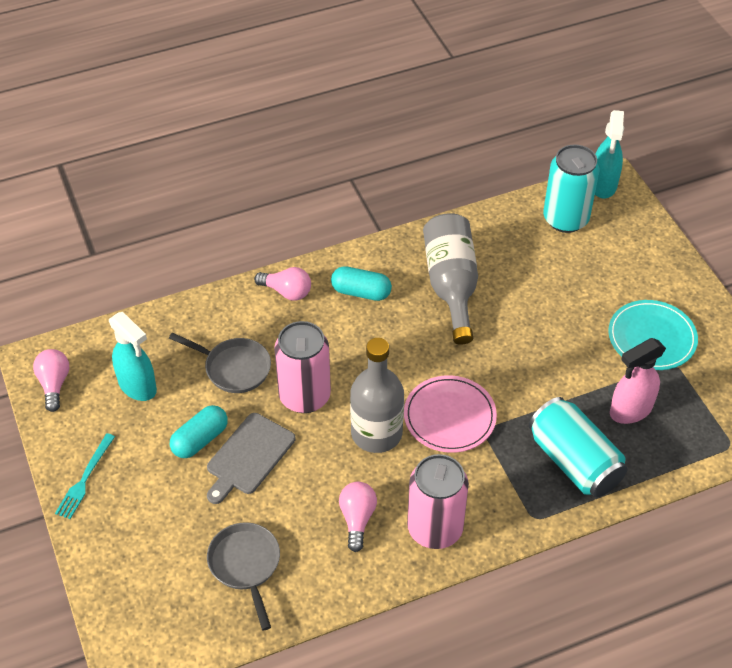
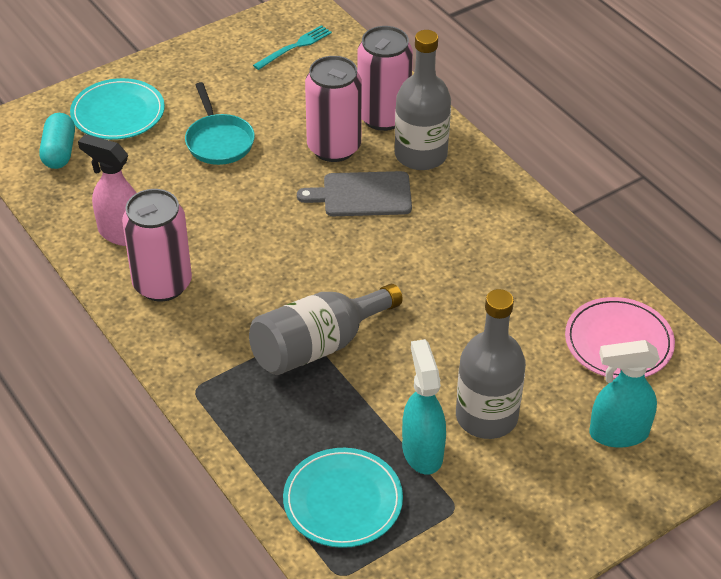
grey bottle: [350,338,404,453] [423,213,478,345] = 2 -> [249,284,403,375] [395,30,451,170] [456,289,526,439] = 3
grey pan: [169,333,271,393] [207,522,280,630] = 2 -> none = 0
pink can: [274,321,331,413] [407,454,469,549] = 2 -> [122,189,192,302] [305,56,362,162] [357,26,413,131] = 3
pink light bulb: [33,349,69,412] [254,267,311,301] [339,482,377,552] = 3 -> none = 0
turquoise can: [529,397,627,497] [543,145,599,233] = 2 -> none = 0
turquoise capsule: [170,405,228,458] [331,266,392,301] = 2 -> [39,113,75,169] = 1
turquoise pan: none = 0 -> [185,82,255,165] = 1
turquoise plate: [608,300,698,370] = 1 -> [70,78,165,140] [283,448,403,548] = 2

